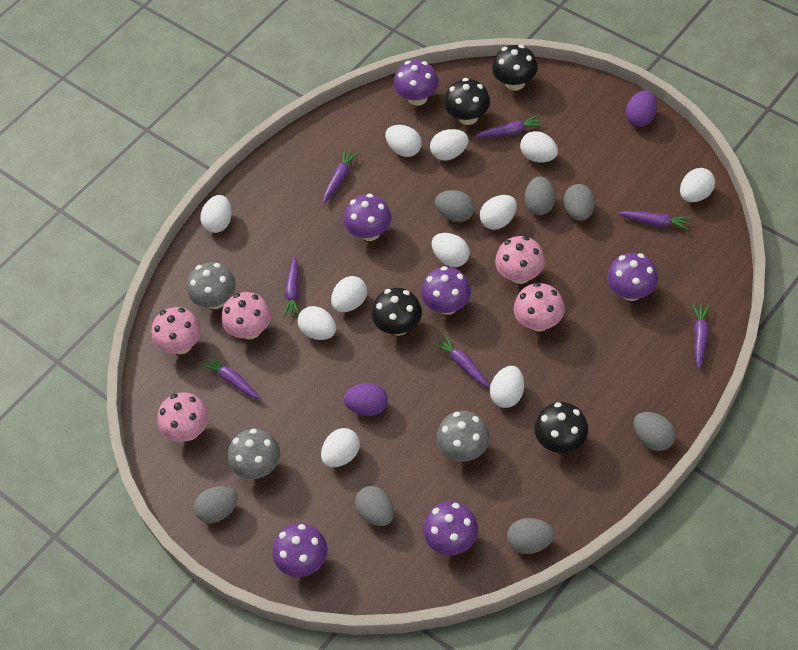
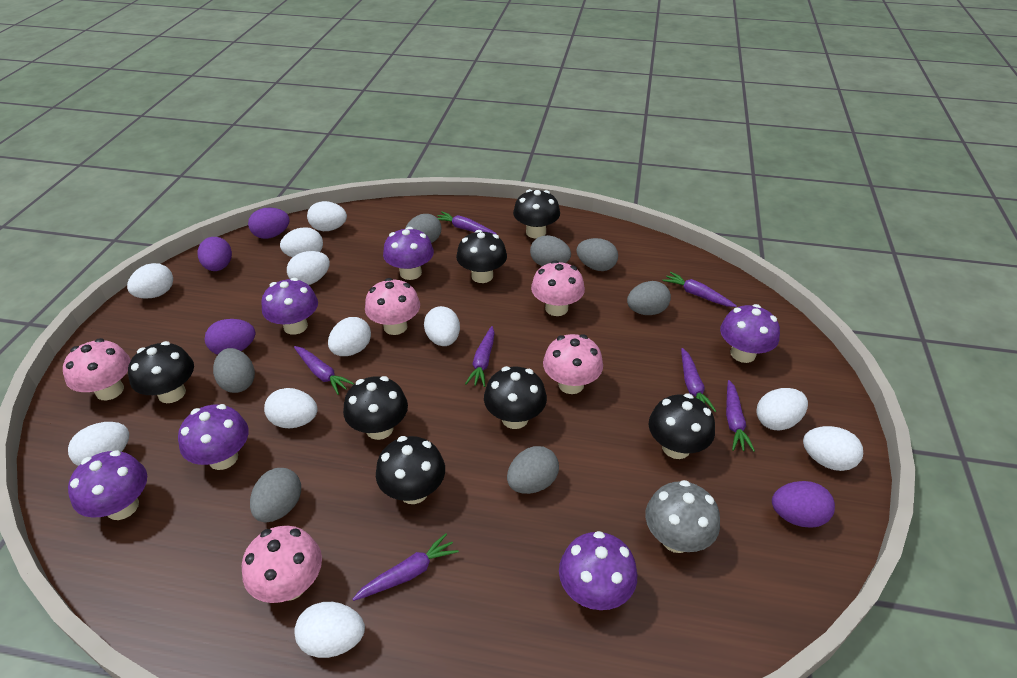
black mushroom: [372,288,422,336] [444,78,490,125] [492,45,538,91] [535,402,588,453] = 4 -> [128,341,194,403] [343,376,408,440] [376,436,445,504] [456,230,507,283] [484,366,547,429] [513,189,560,238] [649,394,715,459] = 7
grey mushroom: [187,262,236,309] [228,429,280,479] [436,411,490,462] = 3 -> [645,480,720,553] = 1
purple egg: [343,383,388,416] [626,90,657,127] = 2 -> [198,237,232,271] [205,319,256,355] [248,207,290,239] [772,481,835,528] = 4

